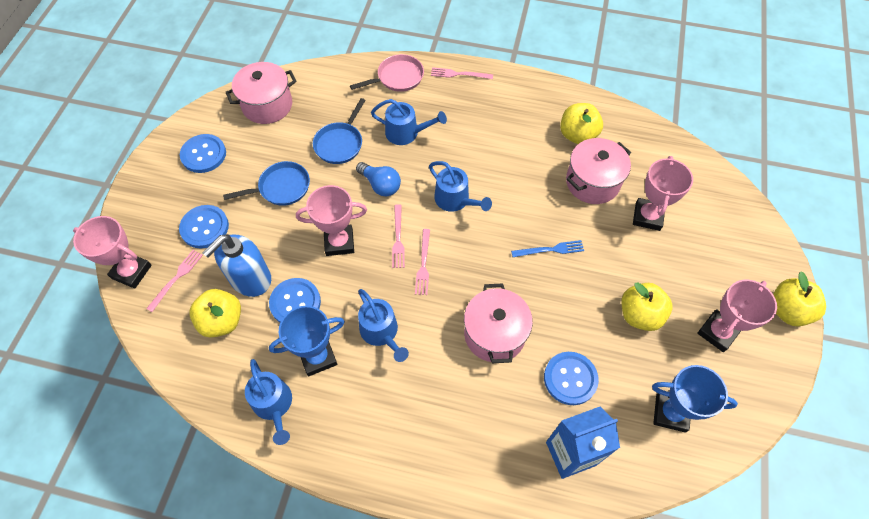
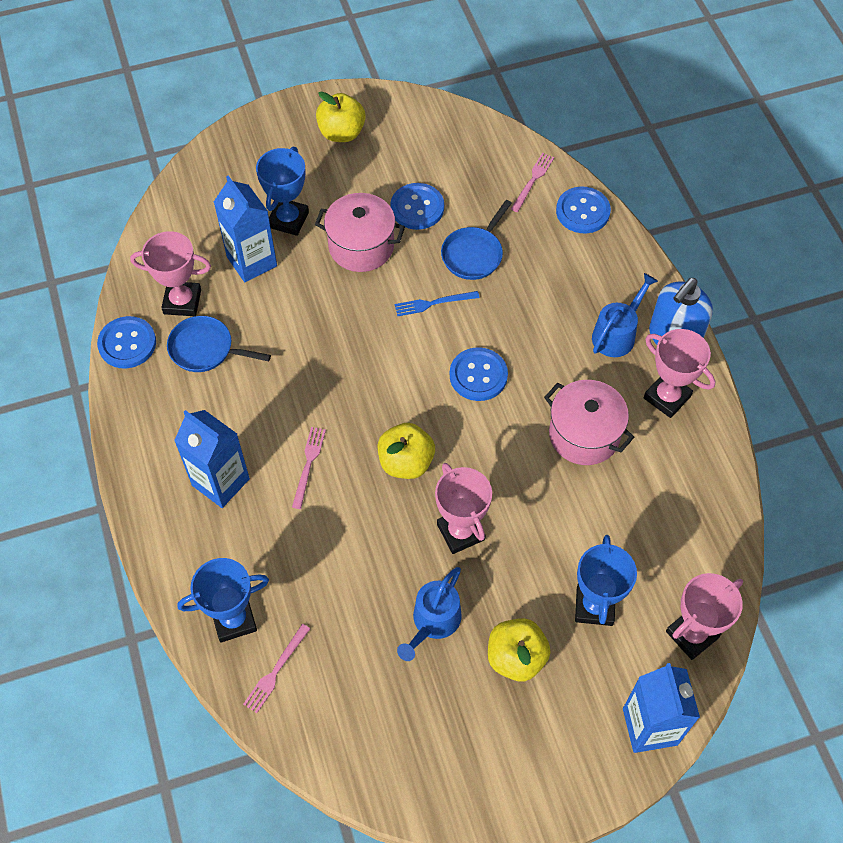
blue carton: [546,406,620,479] = 1 -> [174,410,250,508] [214,175,277,282] [623,663,700,753] = 3
blue light bulb: [356,162,401,196] = 1 -> none = 0
blue trophy: [269,306,345,376] [652,365,738,433] = 2 -> [177,558,269,642] [256,147,309,236] [575,535,637,626] = 3
blue watering can: [245,359,292,445] [358,289,409,362] [371,99,447,145] [429,161,492,212] = 4 -> [397,567,462,661] [592,273,658,357] = 2
pink fork: [146,250,203,312] [392,204,405,268] [415,229,430,295] [431,67,493,79] = 4 -> [243,624,310,713] [292,427,326,509] [511,153,554,212] = 3
pink pan: [350,54,424,92] = 1 -> none = 0
pink pot: [226,62,296,124] [464,284,533,363] [566,138,631,204] = 3 -> [315,193,405,272] [544,380,634,465] = 2
yellow apple: [189,289,241,338] [560,103,603,144] [622,282,672,331] [773,271,826,326] = 4 -> [316,91,366,142] [378,423,435,479] [488,618,551,681] = 3

